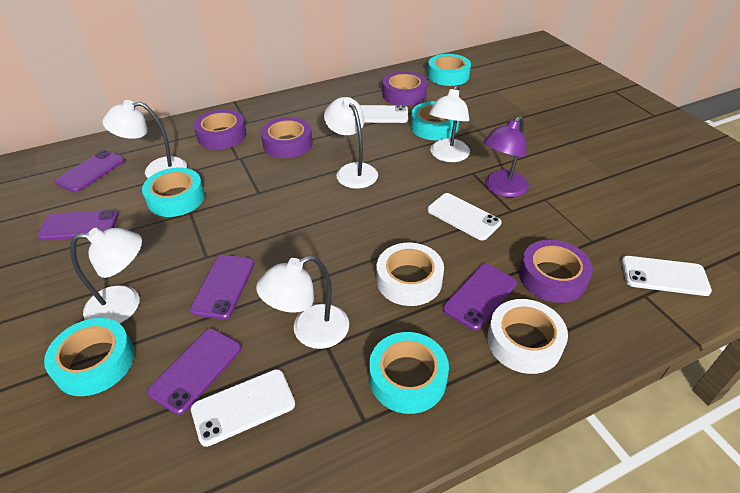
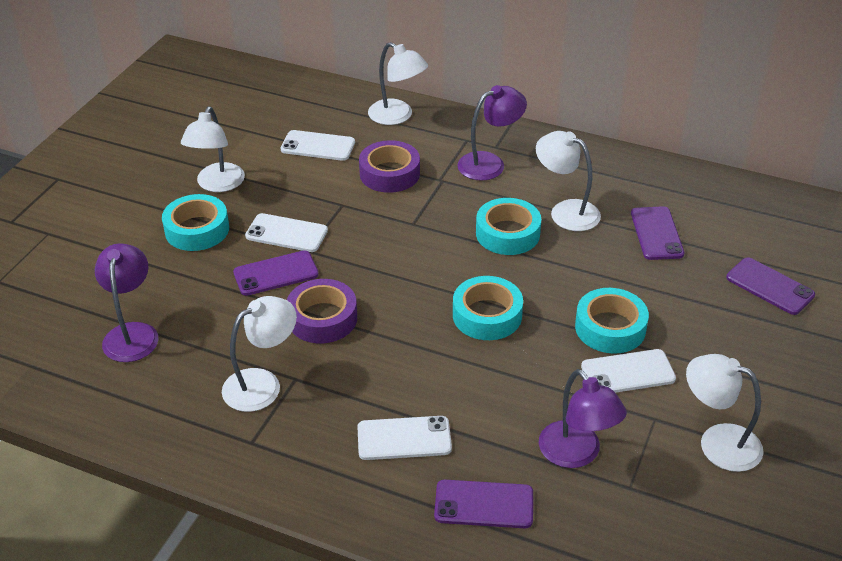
purple lamp: [483,116,529,197] = 1 -> [95,243,158,362] [457,85,527,181] [539,369,627,468] = 3
purple phone: [37,210,119,240] [55,150,125,192] [147,329,241,415] [190,255,255,319] [443,264,517,330] = 5 -> [233,250,319,296] [434,480,533,528] [631,206,684,260] [726,257,815,315] = 4
purple tape: [194,109,246,149] [261,117,313,158] [383,71,427,106] [519,240,593,303] = 4 -> [287,279,357,343] [359,140,420,193] = 2
turquoise tape: [44,318,134,396] [142,167,205,217] [369,332,449,414] [411,101,459,140] [428,54,471,86] = 5 -> [162,194,229,251] [453,276,523,340] [476,198,541,255] [575,288,649,354] = 4
white tape: [377,243,444,306] [487,299,568,374] = 2 -> none = 0

